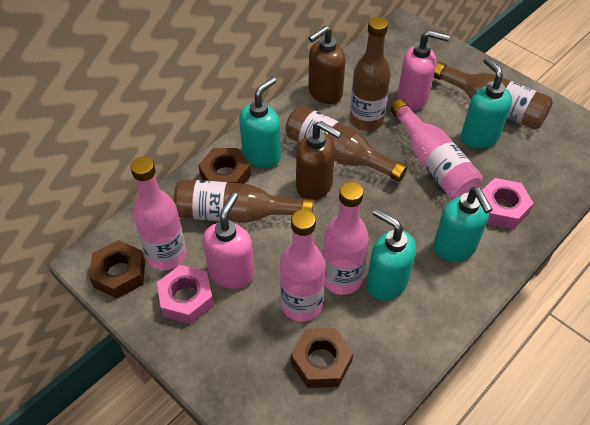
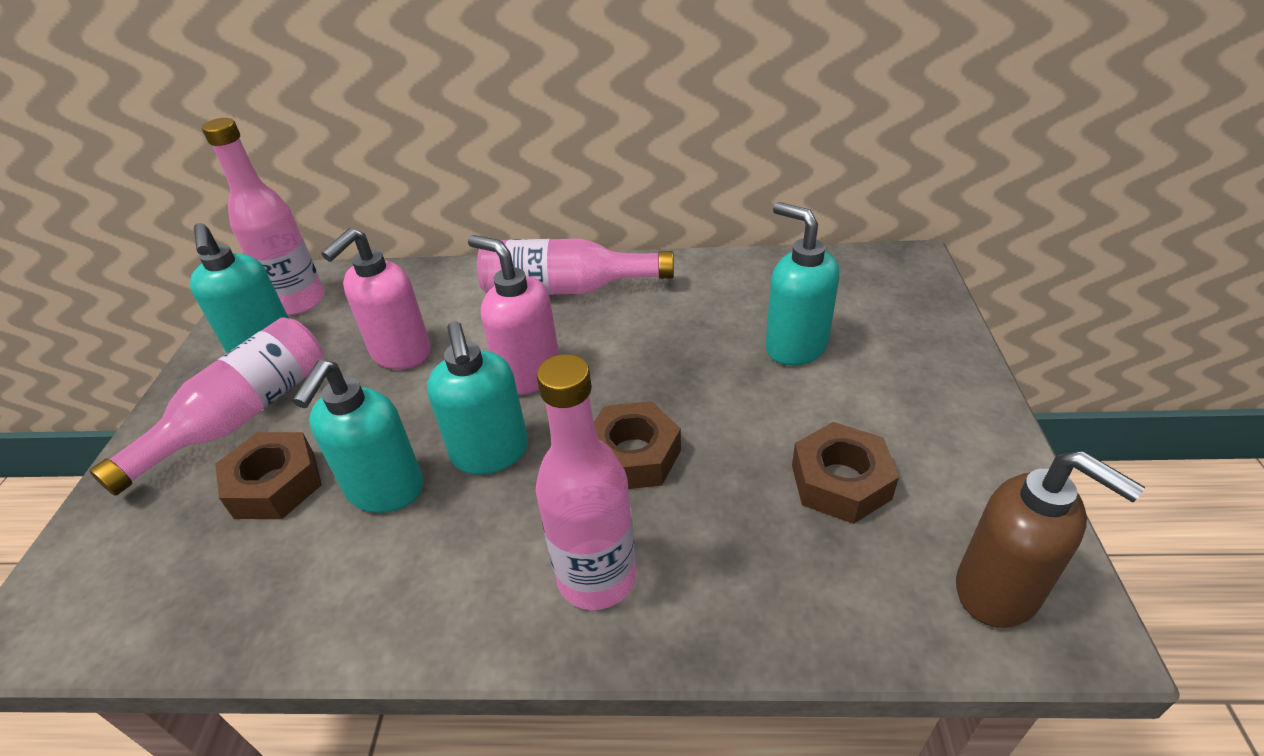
brown bottle: [173,179,313,223] [285,105,408,182] [350,17,391,131] [434,62,553,130] = 4 -> none = 0
brown soap dispenser: [296,121,342,200] [308,26,345,104] = 2 -> [956,451,1145,628] = 1
pink nut: [157,265,214,324] [482,178,534,229] = 2 -> none = 0

